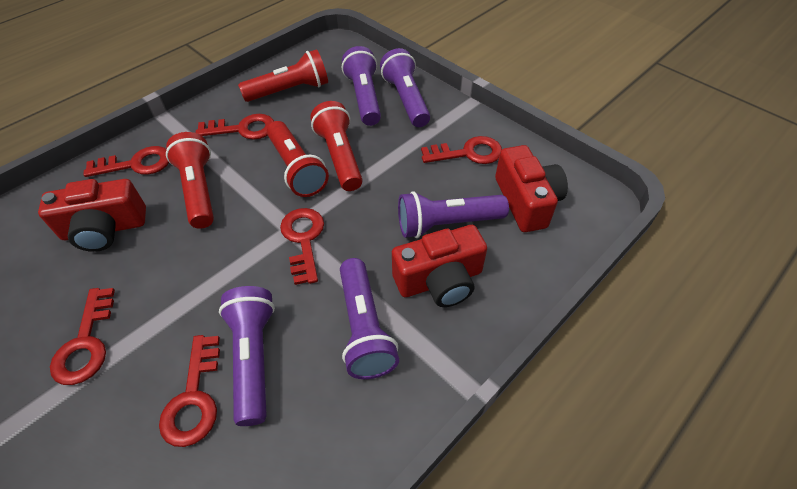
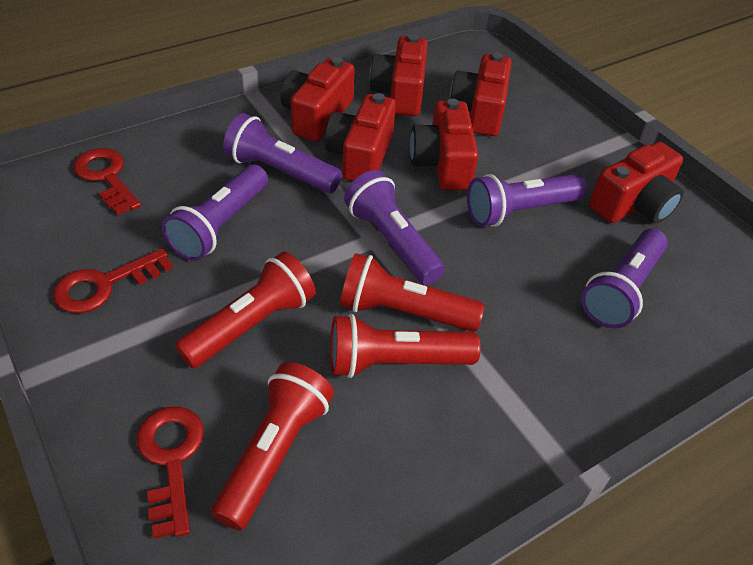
red camera: [38,179,146,252] [392,225,487,307] [495,145,568,232] = 3 -> [281,57,355,141] [325,93,396,181] [369,34,428,116] [410,99,479,190] [449,53,512,136] [589,142,684,223] = 6
red key: [50,288,115,385] [83,146,169,177] [159,335,220,447] [195,114,274,140] [280,208,324,285] [421,136,502,164] = 6 -> [53,248,173,313] [73,148,141,215] [136,406,204,539] = 3

